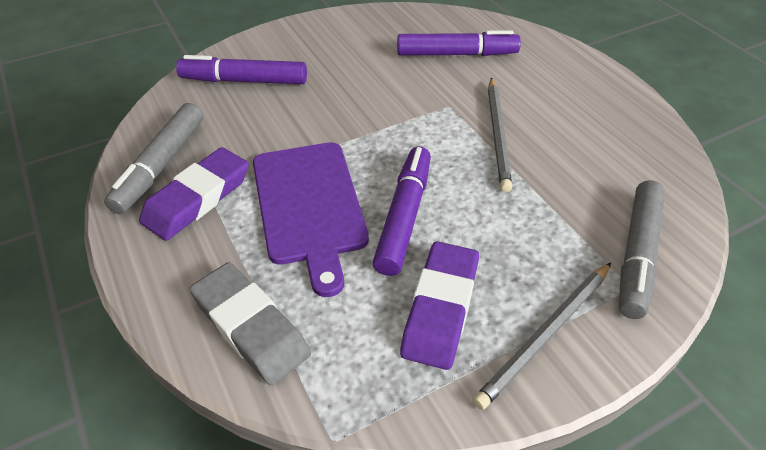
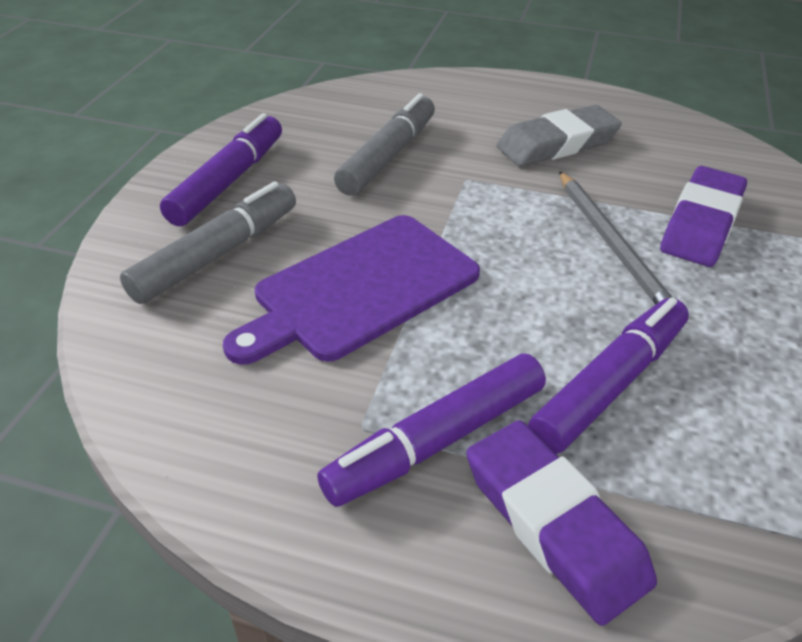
grey pencil: [473,263,611,410] [488,77,512,192] = 2 -> [559,171,673,305] = 1

